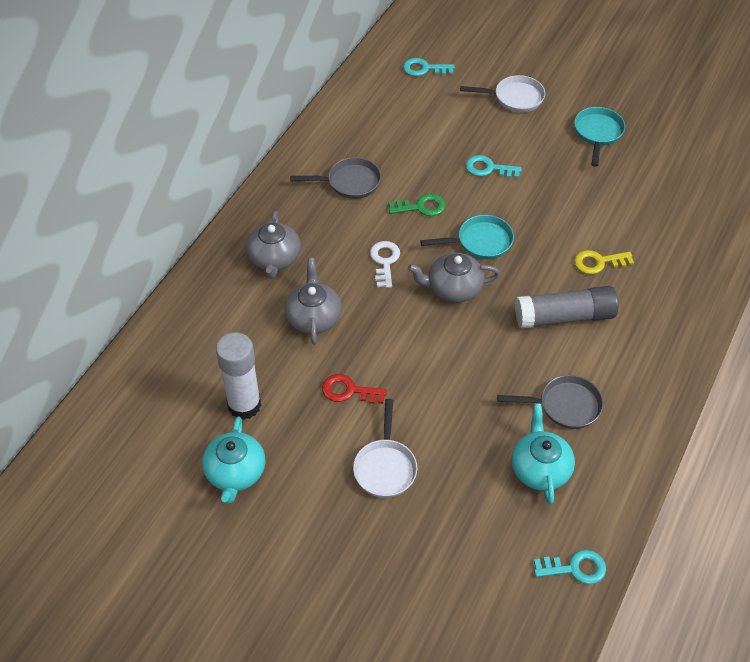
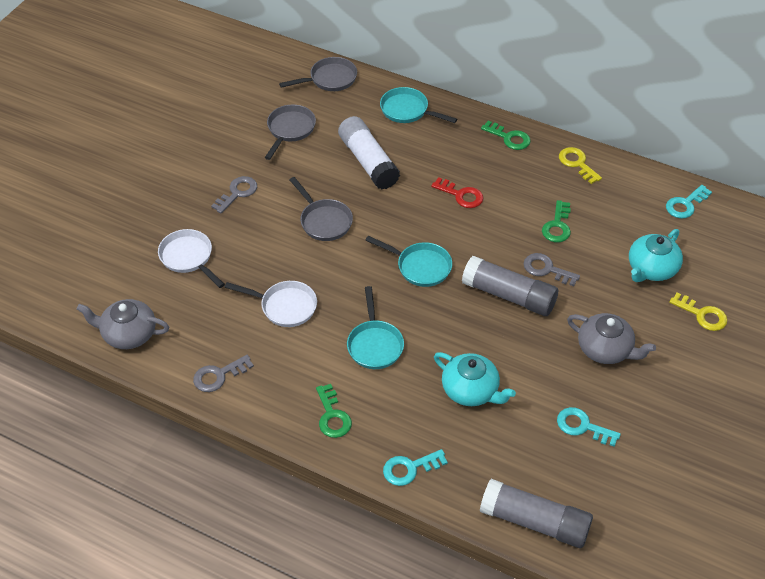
green key: [389,194,446,216] = 1 -> [316,384,352,438] [481,121,531,150] [542,200,571,242] = 3
grey glue stick: [515,286,618,328] = 1 -> [462,256,558,316] [480,479,593,548] = 2
grey key: none = 0 -> [193,355,254,392] [211,176,257,213] [523,253,580,286] = 3
grey pan: [290,157,381,199] [497,375,603,429] = 2 -> [265,104,316,160] [279,57,357,91] [290,177,353,241] = 3
grey teapot: [246,211,301,279] [284,258,342,344] [408,253,500,302] = 3 -> [76,299,169,349] [567,313,656,364] = 2
turquoise pan: [420,215,514,259] [574,107,625,167] = 2 -> [347,286,404,369] [365,236,452,287] [380,87,457,123] = 3
white key: [370,241,400,288] = 1 -> none = 0
yellow key: [574,250,634,274] = 1 -> [559,147,602,184] [669,293,727,331] = 2

